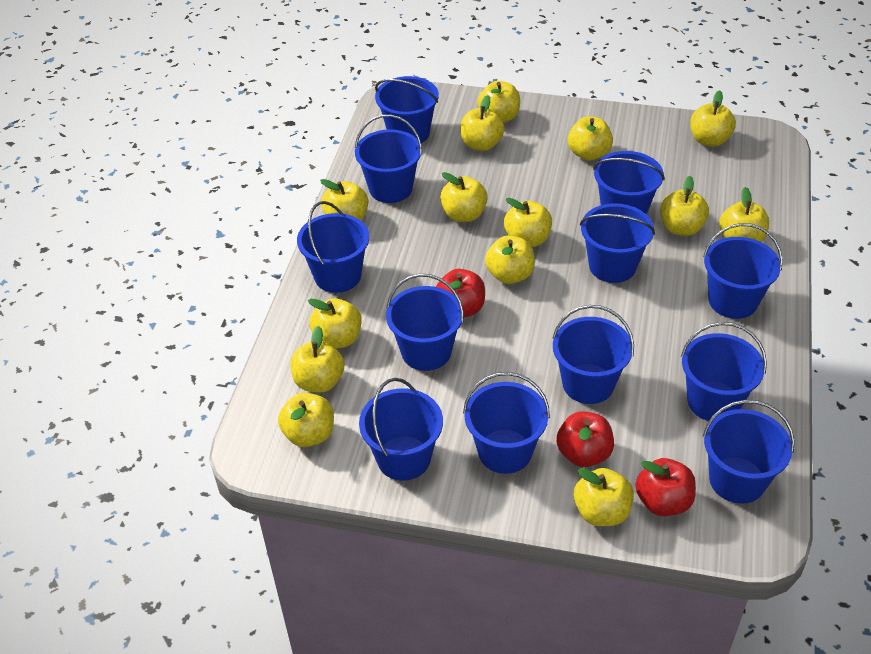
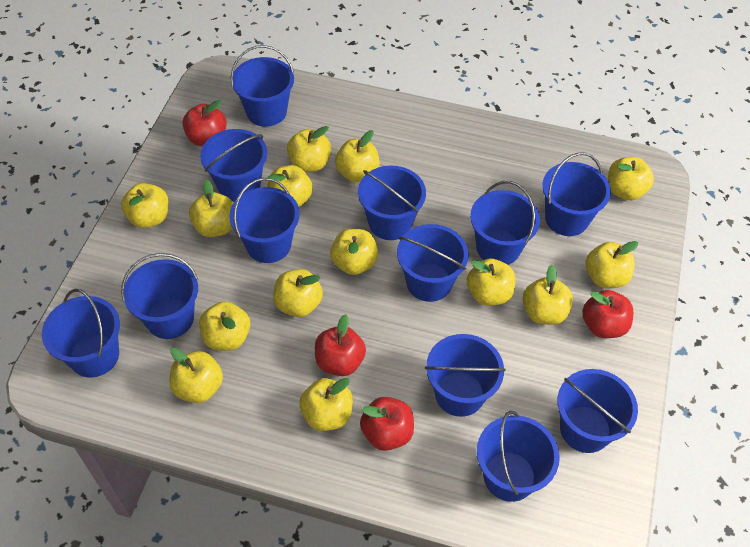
red apple: [436,269,485,317] [556,411,614,467] [635,458,696,516] = 3 -> [182,100,227,146] [315,314,366,376] [360,397,414,451] [582,290,633,338] = 4

